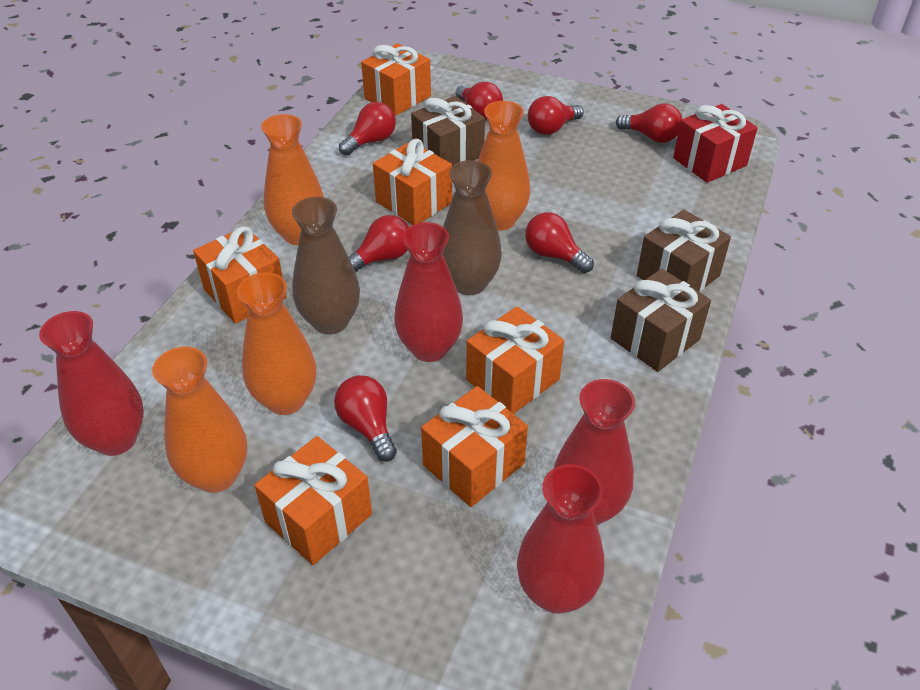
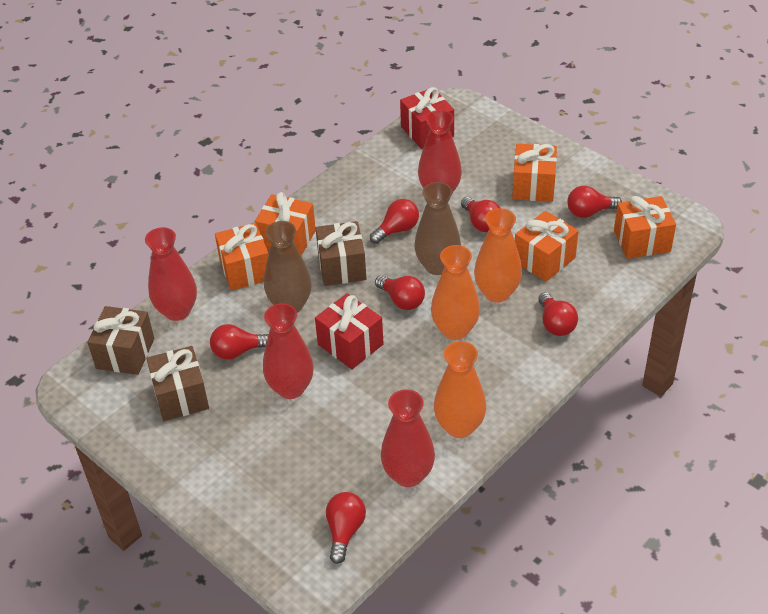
orange gift: [193,226,286,324] [254,436,372,565] [361,43,431,116] [373,139,452,225] [421,386,528,507] [466,306,564,414] = 6 -> [215,223,269,291] [255,192,316,256] [512,144,557,202] [515,211,579,282] [614,196,676,259] = 5
orange vase: [152,347,247,493] [237,272,316,415] [261,114,324,245] [478,101,531,230] = 4 -> [431,245,480,340] [434,341,486,438] [474,208,522,302] = 3
red gift: [673,104,758,183] = 1 -> [315,293,384,369] [400,87,454,149] = 2

